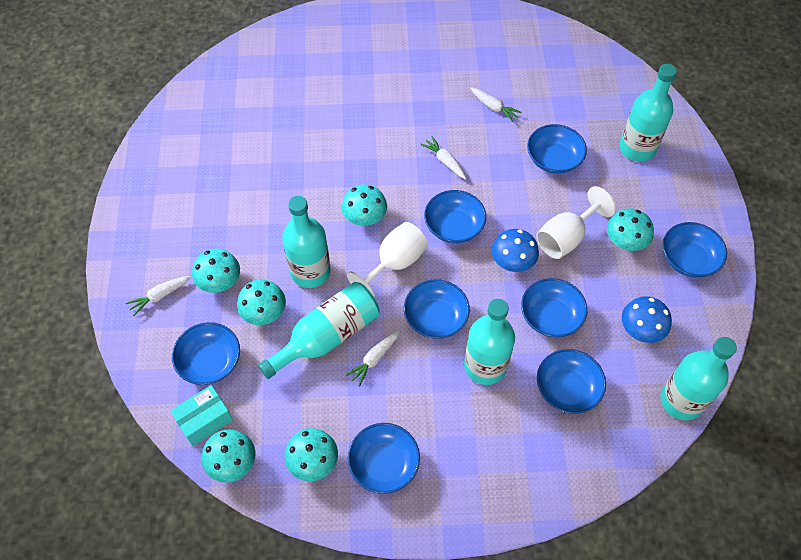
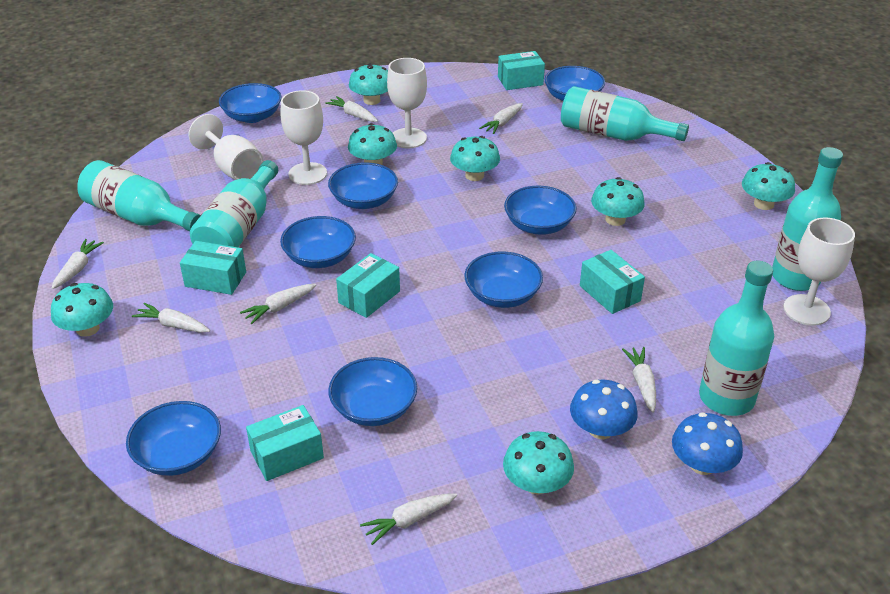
turquoise box: [170,385,233,446] = 1 -> [180,241,246,295] [246,405,324,481] [336,253,400,318] [498,51,545,90] [580,250,645,314] = 5
turquoise mushroom: [192,249,240,293] [202,429,255,483] [237,280,286,325] [285,428,338,481] [342,185,387,226] [607,209,654,251] = 6 -> [51,283,113,337] [348,123,397,165] [349,63,388,105] [450,136,500,181] [503,431,574,495] [591,177,645,226] [742,162,795,210] = 7
white carrot: [126,276,191,316] [346,332,399,387] [420,136,466,179] [470,87,522,122] = 4 -> [52,239,104,289] [132,303,210,333] [240,284,316,324] [325,96,378,122] [360,494,457,545] [479,103,523,134] [622,347,656,413] = 7
white goblet: [347,222,428,298] [536,186,616,259] = 2 -> [188,114,264,180] [281,90,327,185] [387,58,427,148] [783,218,855,326] = 4

